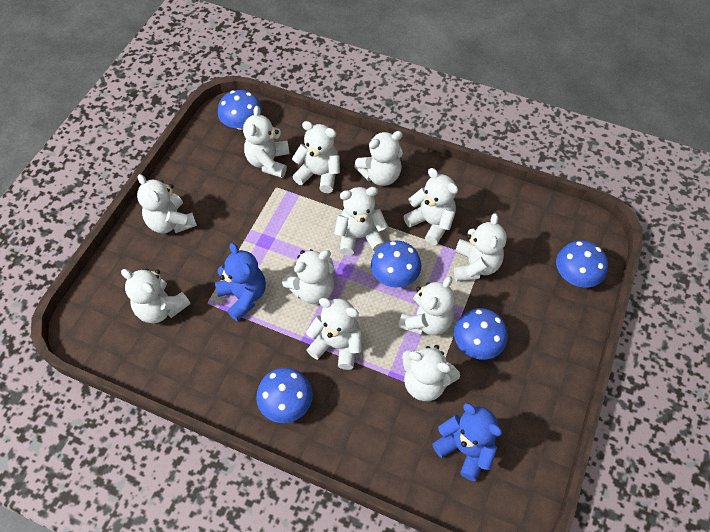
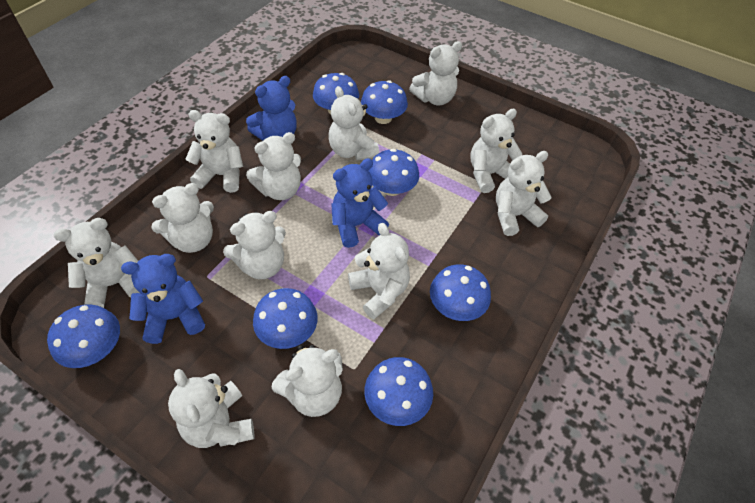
blue mushroom: [218,90,262,130] [256,368,313,423] [371,241,422,288] [454,308,508,360] [556,241,608,287] = 5 -> [47,304,120,368] [253,288,318,349] [313,73,359,114] [361,80,408,124] [364,357,433,426] [368,149,419,196] [430,264,491,321] = 7
blue teddy bear: [215,243,266,321] [432,403,502,481] = 2 -> [121,254,205,344] [246,76,297,141] [331,158,389,248] = 3

